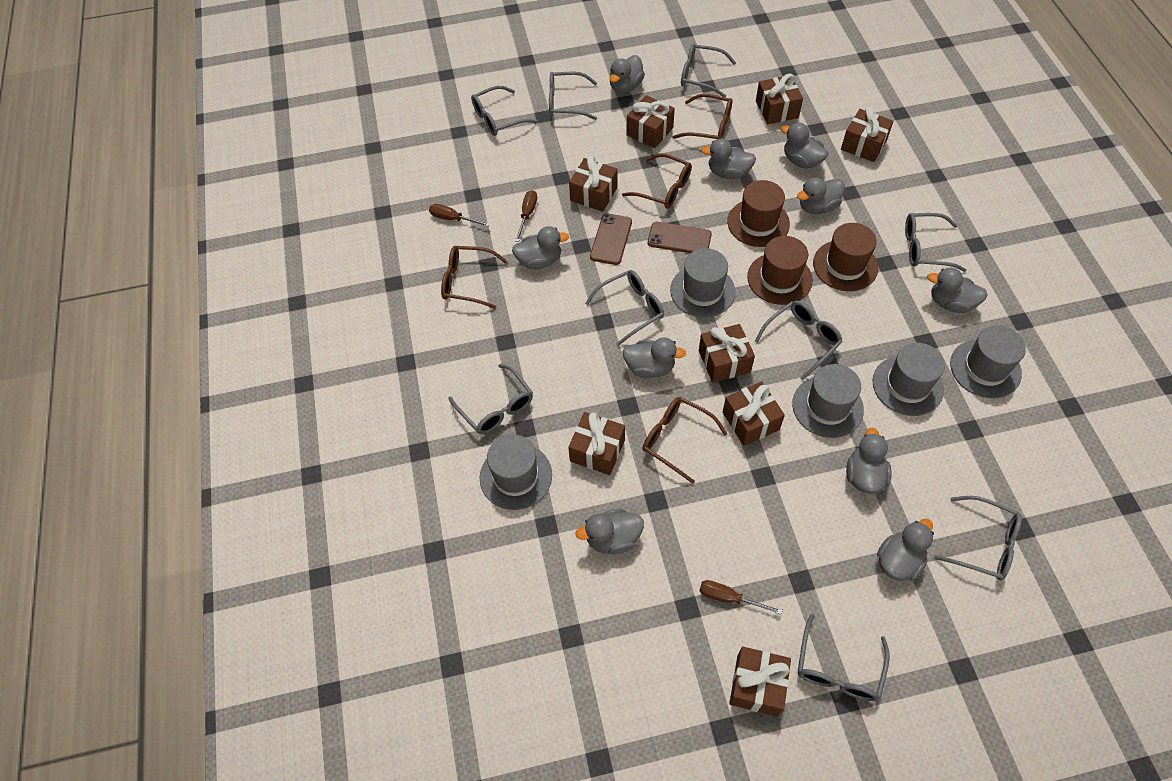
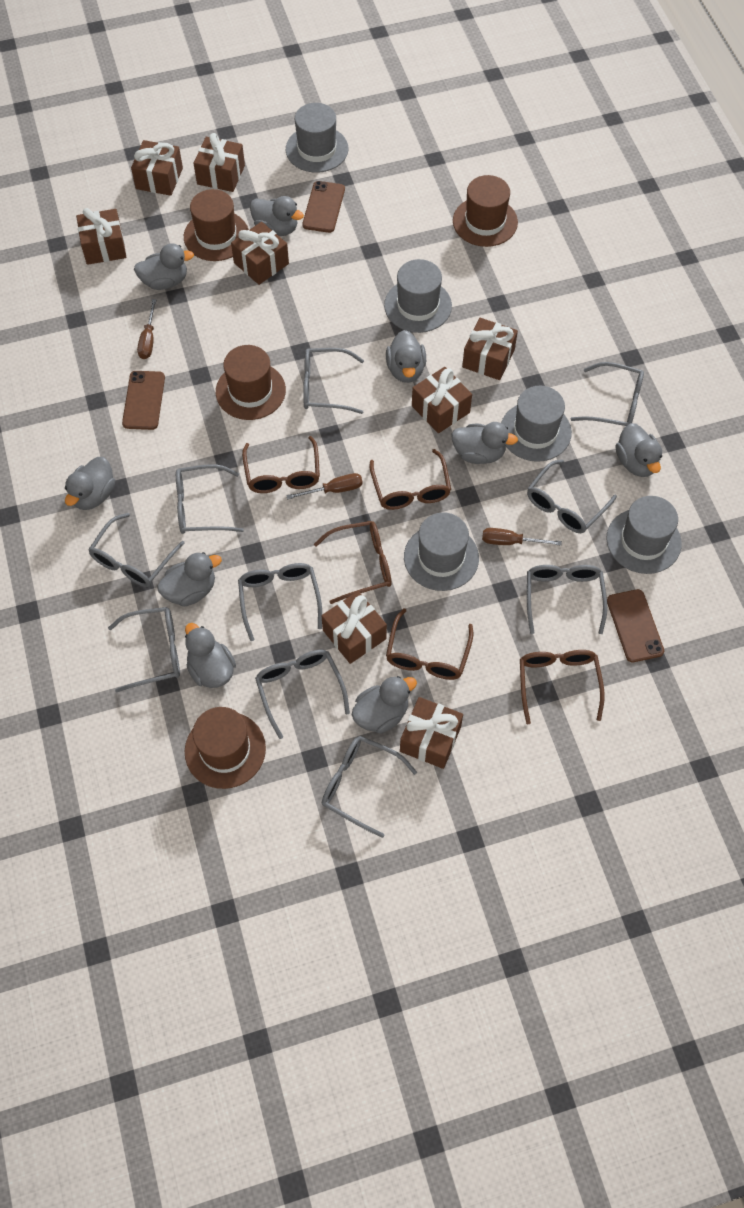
brown glasses: [441,246,507,309] [622,153,692,209] [643,397,727,484] [672,94,733,139] = 4 -> [242,436,320,493] [314,521,392,604] [370,449,451,510] [386,608,473,680] [520,650,605,724] = 5
brown hat: [727,180,790,247] [747,236,813,305] [813,223,878,291] = 3 -> [184,189,249,261] [185,707,266,789] [216,345,286,420] [453,175,518,247] = 4
brown phone: [590,213,632,265] [648,222,712,253] = 2 -> [122,371,165,430] [302,181,345,233] [607,589,664,662] = 3
grey duck: [512,226,569,269] [575,509,644,554] [609,55,645,93] [622,337,686,378] [701,139,756,179] [781,123,828,169] [797,178,845,214] [846,428,892,494] [877,519,934,581] [927,268,988,313] = 10 -> [65,457,115,510] [134,244,194,290] [157,552,222,607] [185,623,236,688] [250,196,304,236] [352,676,417,734] [386,330,426,383] [451,422,518,464] [616,423,662,477] = 9
grey glasses: [448,364,533,434] [471,86,538,136] [549,72,597,120] [585,270,664,346] [681,43,736,97] [755,301,843,380] [798,614,890,701] [905,213,966,272] [934,496,1022,580] = 9 -> [88,513,185,587] [108,607,180,692] [176,464,244,534] [238,563,322,641] [255,650,350,739] [303,348,364,414] [322,736,417,838] [527,460,617,533] [527,565,607,634] [571,362,644,426] = 10

